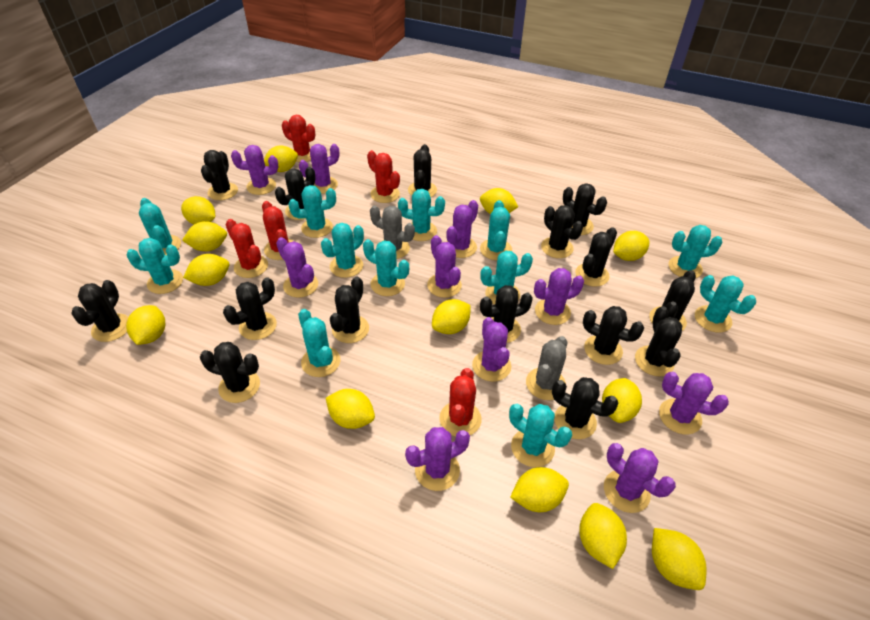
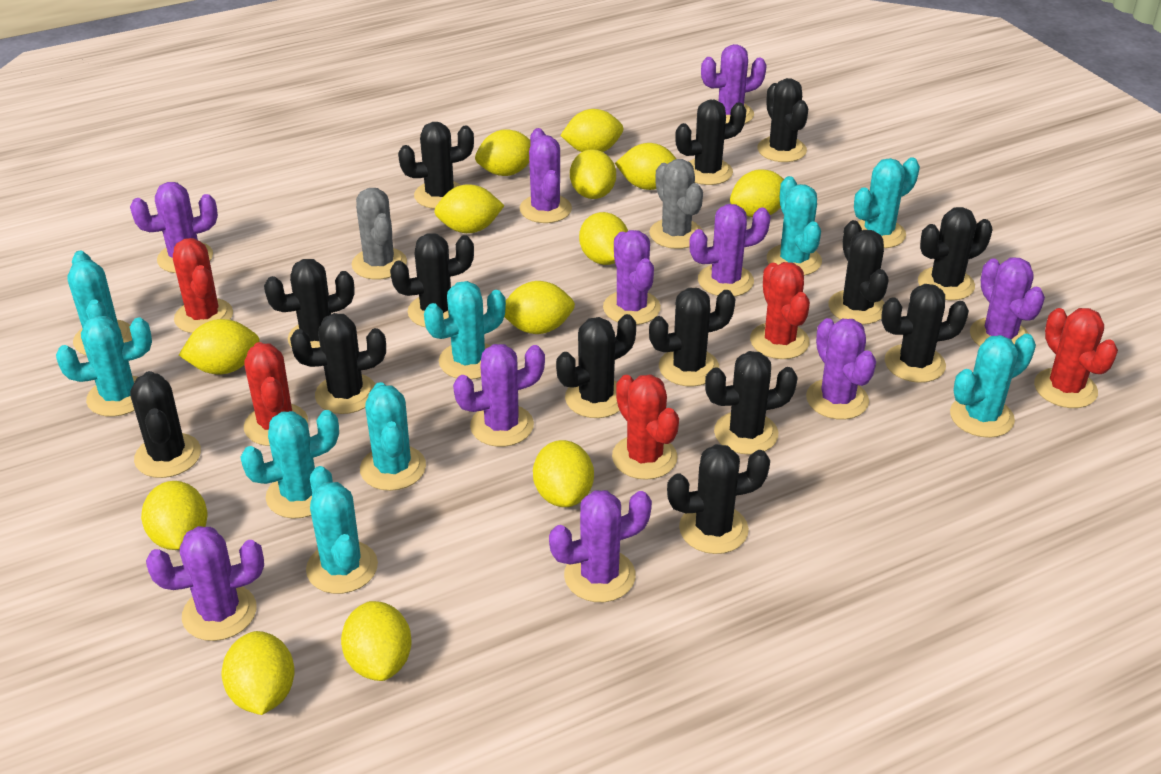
black cactus: [71,280,128,342] [200,342,260,403] [201,150,238,200] [223,277,277,340] [275,167,315,220] [330,277,369,343] [408,144,437,197] [480,285,533,343] [541,205,583,258] [552,377,619,439] [563,183,607,235] [575,227,617,287] [583,306,644,365] [635,306,682,376] [649,270,696,331] = 15 -> [130,371,201,478] [264,259,354,348] [290,313,386,414] [390,233,474,327] [398,122,474,209] [556,314,636,418] [649,288,735,387] [667,444,770,554] [675,100,746,185] [705,351,798,455] [758,78,808,162] [829,220,889,325] [881,284,969,383] [918,207,992,300] = 14
turquoise cactus: [127,238,183,294] [139,198,181,255] [288,185,336,238] [298,309,340,377] [321,223,364,278] [363,239,409,296] [398,189,445,241] [480,200,512,260] [480,251,533,305] [509,404,572,467] [668,225,722,278] [695,275,756,333] = 12 -> [56,316,152,417] [67,251,132,356] [240,410,339,519] [306,466,378,594] [360,382,426,491] [424,281,506,380] [767,176,822,276] [854,157,920,248] [950,334,1036,438] = 9

